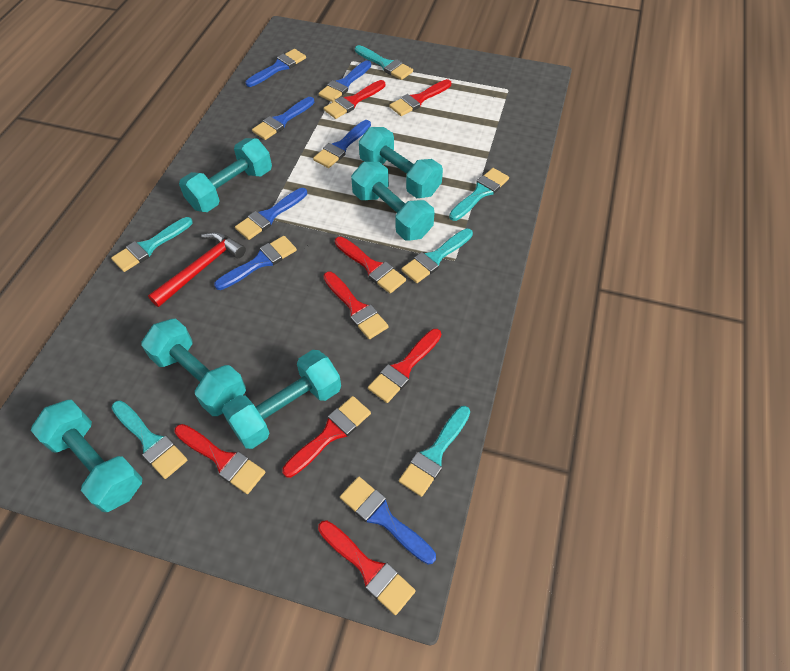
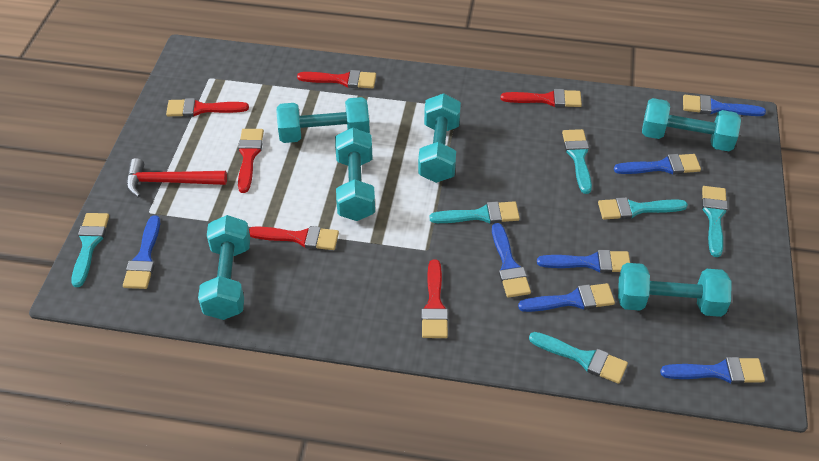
red brush: [174,424,265,494] [282,396,371,478] [318,520,415,615] [323,272,389,339] [324,80,385,119] [335,237,406,294] [368,329,441,403] [389,79,451,116] = 8 -> [166,98,249,117] [238,129,264,193] [249,226,339,250] [297,70,376,88] [421,259,448,338] [501,89,582,107] = 6

